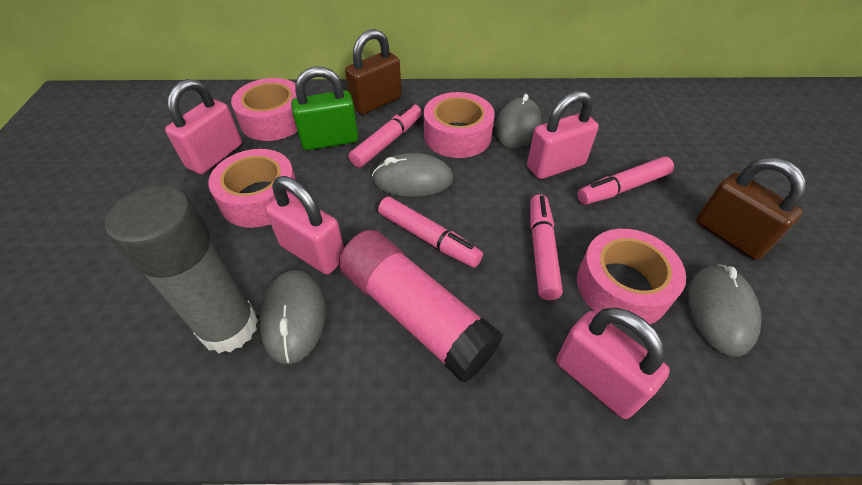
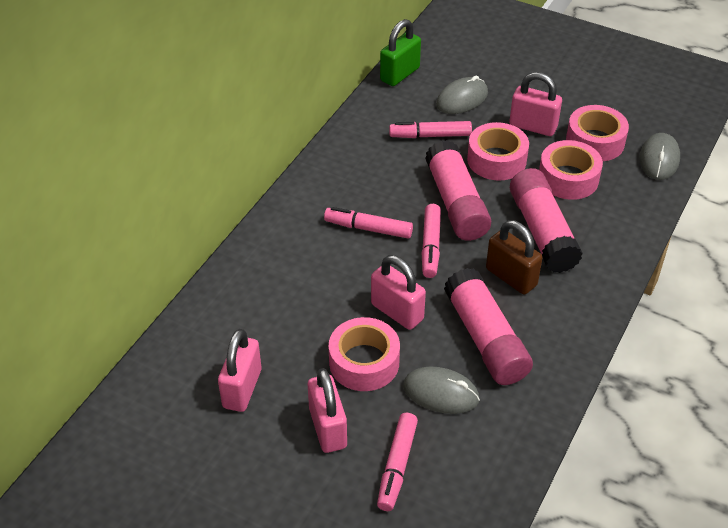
brown padlock: [345,29,402,115] [696,158,806,260] = 2 -> [486,220,542,295] = 1
grey glue stick: [105,185,258,353] = 1 -> none = 0
grey mouse: [259,270,326,364] [372,153,453,197] [495,94,542,149] [688,264,761,357] = 4 -> [403,366,480,414] [436,76,488,114] [639,133,680,180] = 3
pink glue stick: [339,230,503,382] = 1 -> [425,140,491,241] [444,268,533,385] [510,168,583,273] = 3

